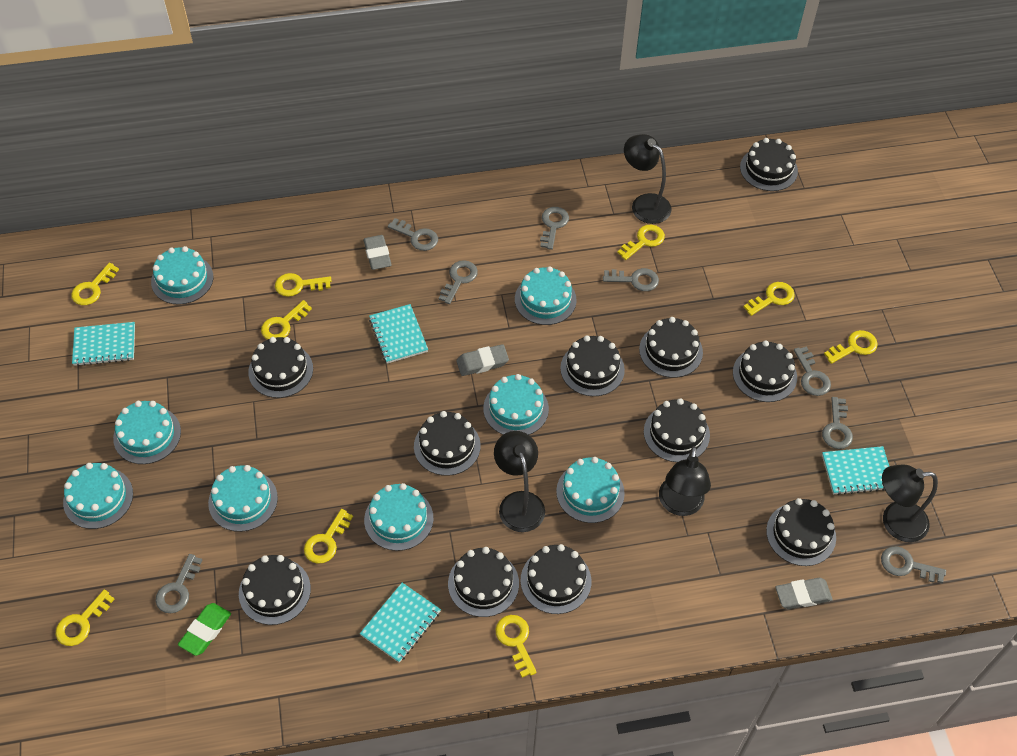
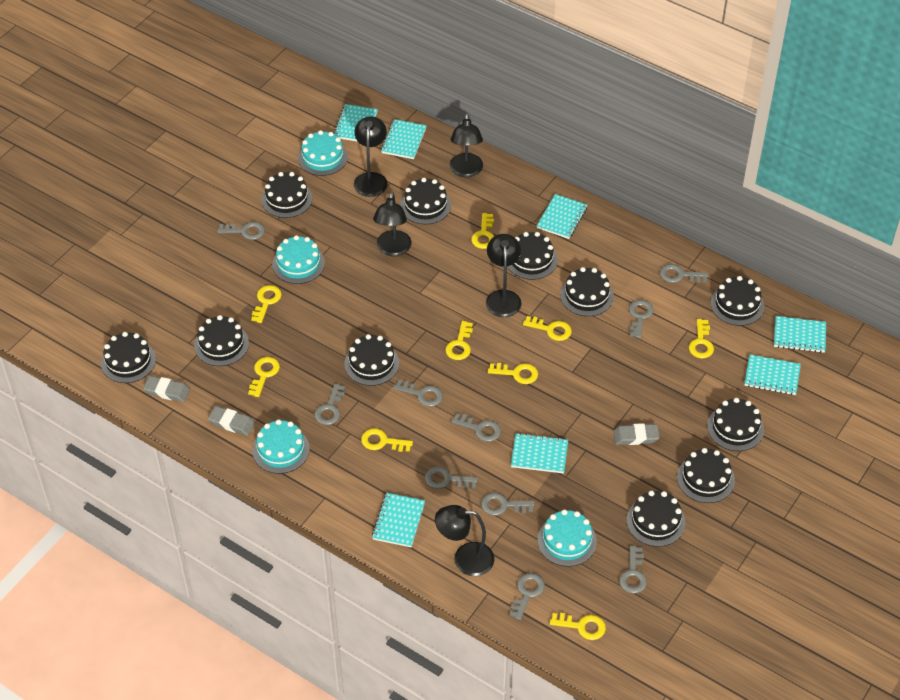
black lamp: [494,431,545,532] [624,134,672,224] [659,446,711,516] [882,464,938,542] = 4 -> [354,117,387,197] [373,192,411,256] [435,505,495,576] [450,113,483,177] [486,234,521,317] = 5
green eraser: [178,603,231,656] = 1 -> none = 0
grey key: [155,554,202,613] [388,218,438,251] [439,260,478,304] [540,207,569,250] [603,268,659,291] [794,347,831,396] [822,397,853,449] [881,546,946,583] = 8 -> [217,222,265,240] [314,384,345,425] [393,380,443,407] [425,467,478,489] [451,413,501,442] [481,493,534,515] [509,573,545,620] [619,546,647,594] [629,300,654,338] [660,264,708,283] = 10
turquoise cake: [63,463,133,529] [113,401,181,464] [151,246,213,305] [208,465,278,532] [364,483,433,551] [483,374,549,435] [515,266,577,325] [556,457,625,523] = 8 -> [253,419,310,474] [272,235,325,284] [298,130,348,176] [537,509,597,567] = 4
turquoise notebook: [72,322,135,366] [360,583,441,663] [369,304,428,364] [822,446,889,495] = 4 -> [334,104,378,142] [372,493,425,547] [381,119,427,159] [511,433,568,473] [537,194,587,239] [744,354,801,395] [774,316,826,353] = 7

